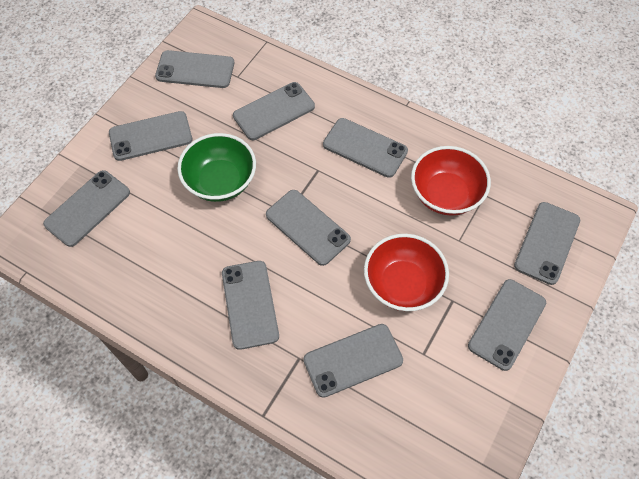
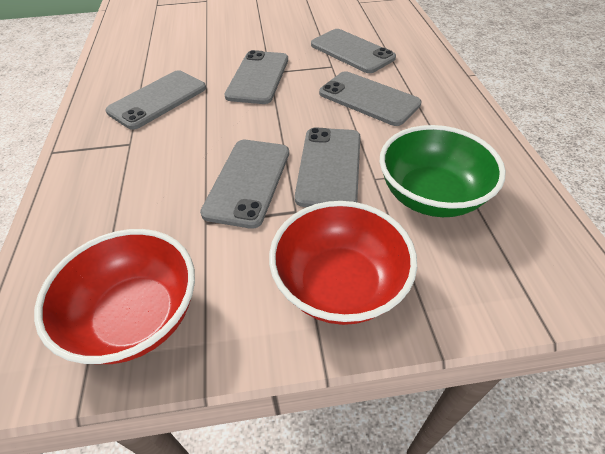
grey phone: [43,170,130,247] [109,111,192,161] [155,50,234,88] [222,261,279,350] [233,82,315,140] [266,190,351,266] [304,324,403,398] [323,118,408,178] [468,279,546,371] [514,202,580,285] = 10 -> [106,70,206,130] [200,140,289,229] [224,50,288,104] [295,127,361,207] [311,29,396,73] [319,71,421,126] = 6

